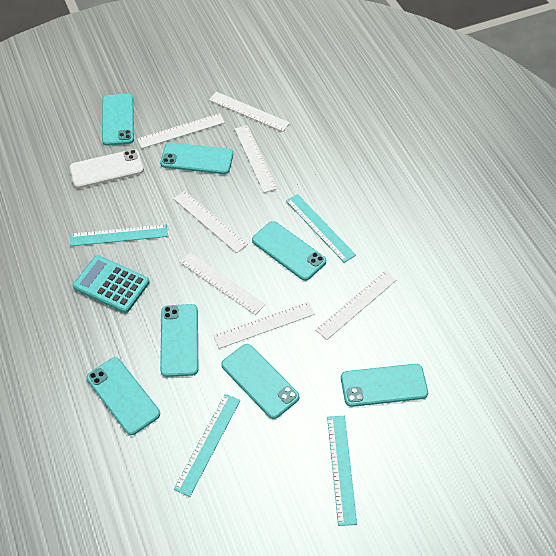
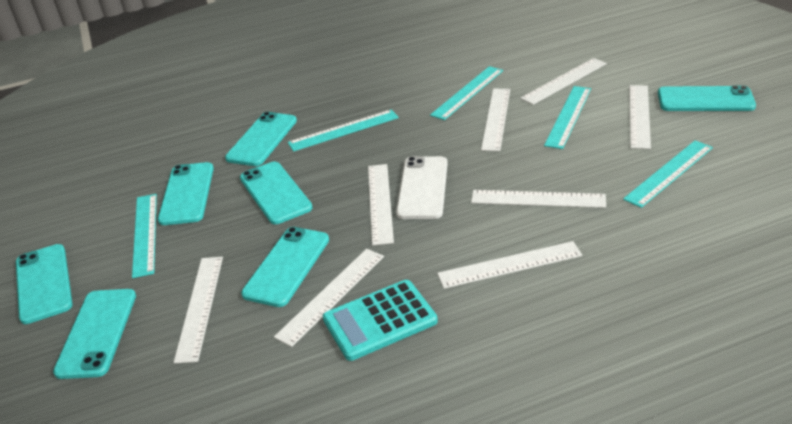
turquoise ruler: [70,224,168,246] [174,394,240,497] [286,194,356,263] [327,416,357,526] = 4 -> [132,194,157,278] [288,109,399,152] [430,66,503,120] [544,86,591,149] [623,140,713,208] = 5
white ruler: [137,113,225,148] [173,191,248,253] [180,252,266,315] [209,92,290,132] [213,302,315,349] [235,125,277,193] [315,271,396,340] = 7 -> [174,257,223,364] [274,249,384,347] [368,164,394,245] [437,241,582,289] [471,190,606,208] [481,89,510,151] [520,58,607,105] [629,85,651,149] = 8

